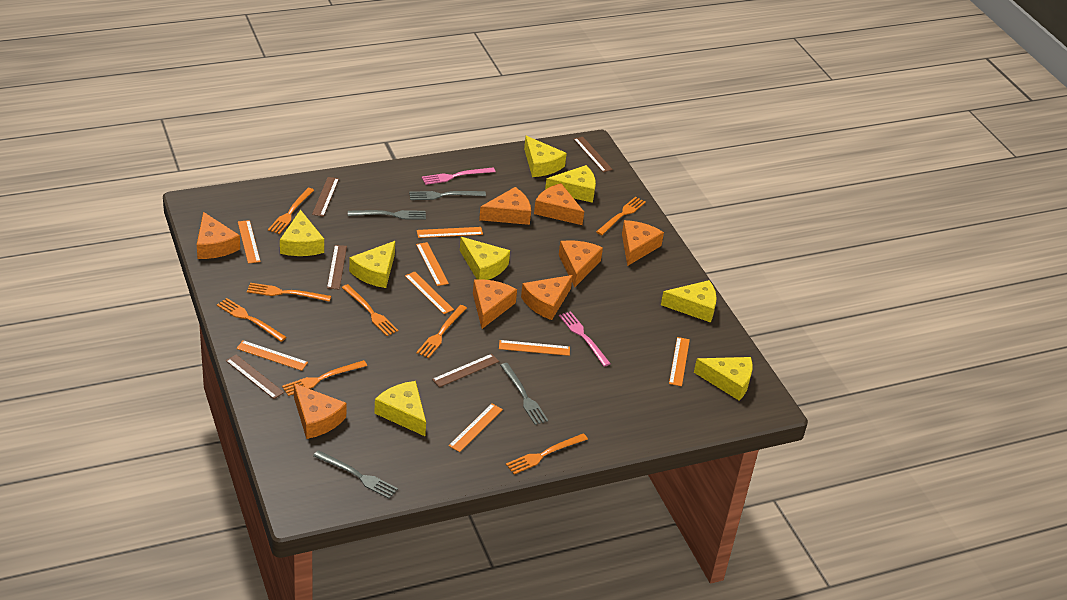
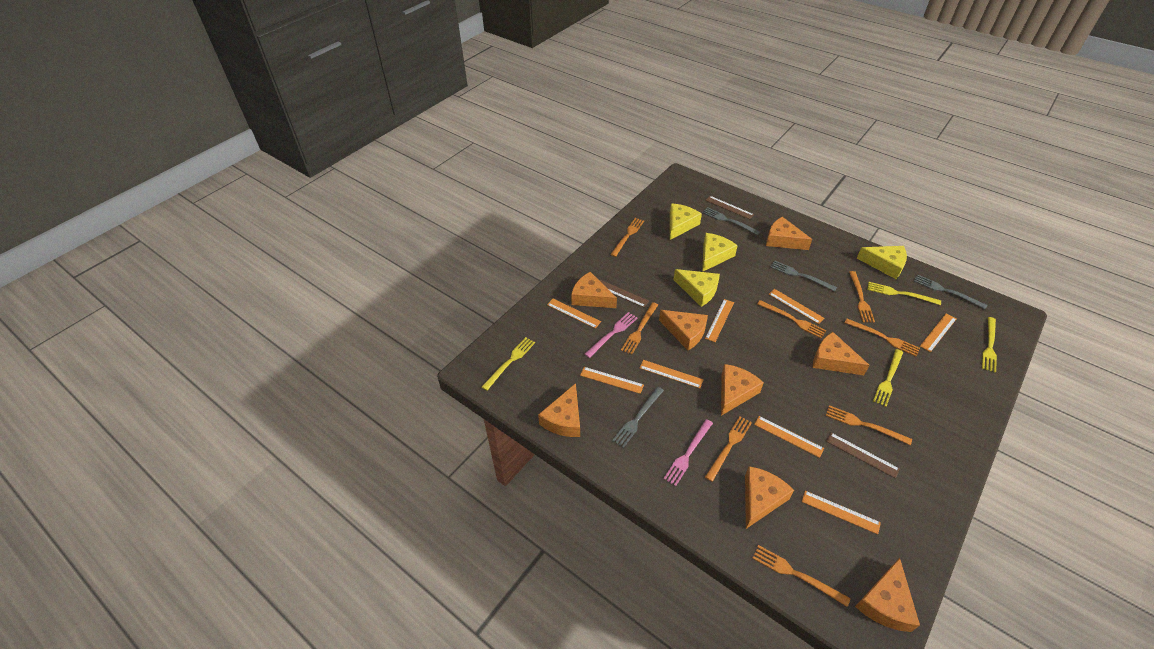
brown ruler: [226,355,284,399] [312,177,339,217] [327,245,347,289] [432,354,499,387] [574,137,613,172] = 5 -> [599,280,649,307] [705,196,754,219] [826,433,900,478] = 3
yellow cheese: [280,210,324,256] [349,241,395,288] [374,381,426,436] [460,237,510,280] [524,136,567,177] [545,165,596,203] [661,280,717,323] [694,357,752,400] = 8 -> [670,203,702,240] [673,269,720,307] [702,233,738,272] [857,246,907,279] = 4
yellow fork: none = 0 -> [482,337,535,391] [867,282,941,305] [873,349,903,407] [982,317,997,373] = 4

